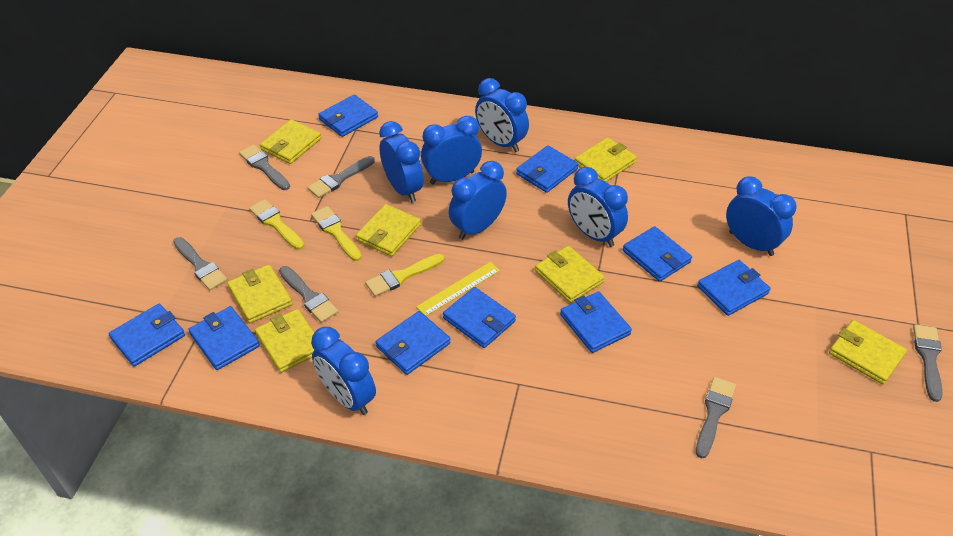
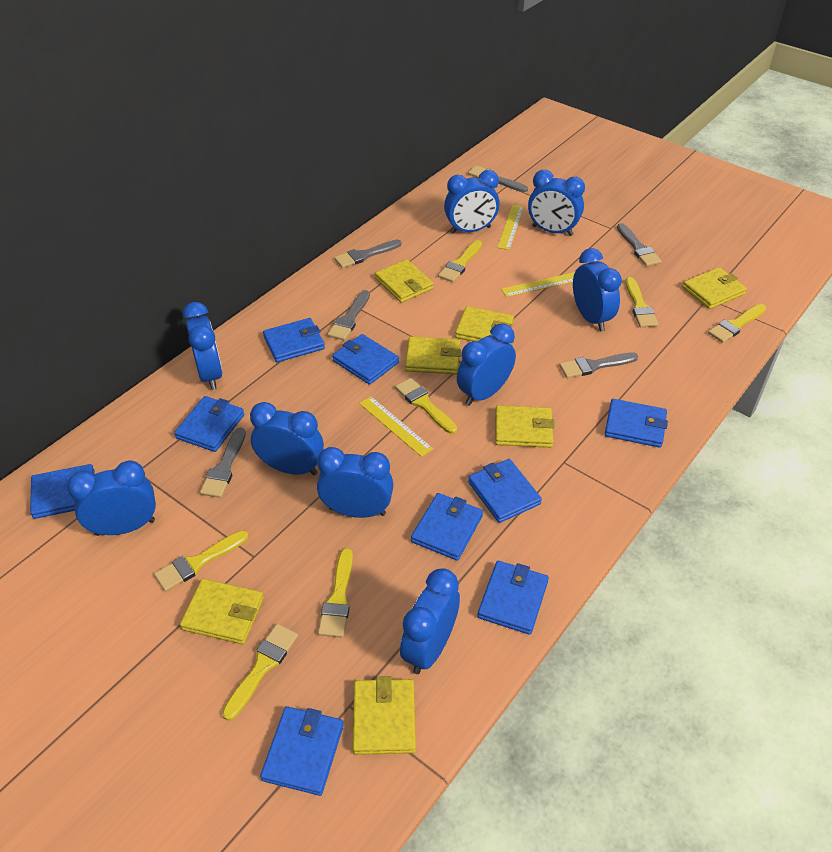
blue clock: [311,327,376,415] [379,121,424,202] [421,116,482,184] [449,161,507,240] [475,78,529,152] [568,167,628,247] [726,176,797,256] = 7 -> [67,461,156,536] [183,302,223,390] [250,402,324,475] [317,447,394,518] [400,568,460,674] [444,170,500,234] [457,324,516,406] [528,170,585,236] [573,248,622,331] = 9
yellow brush: [249,199,304,250] [311,206,362,261] [365,254,444,297] = 3 -> [154,530,248,591] [222,624,298,721] [318,548,353,638] [395,378,457,434] [438,240,482,282] [625,277,658,327] [708,304,766,343] = 7
yellow ruler: [416,262,500,316] = 1 -> [359,396,433,457] [497,205,524,250] [501,272,575,297] = 3

